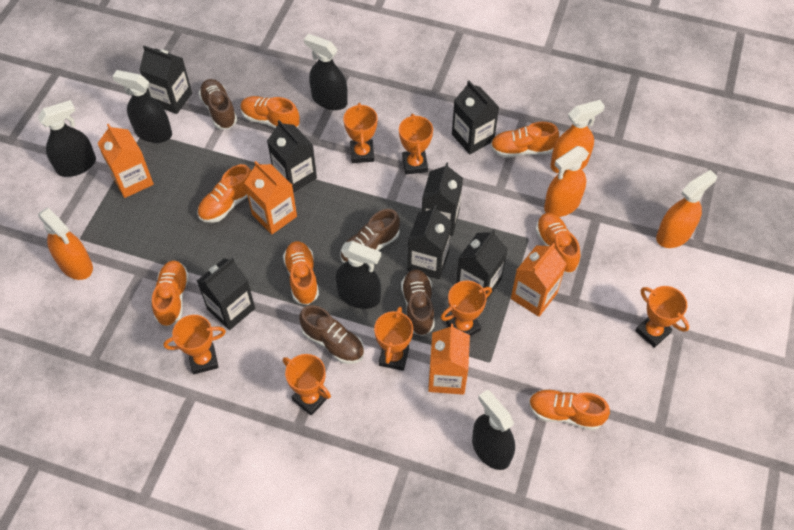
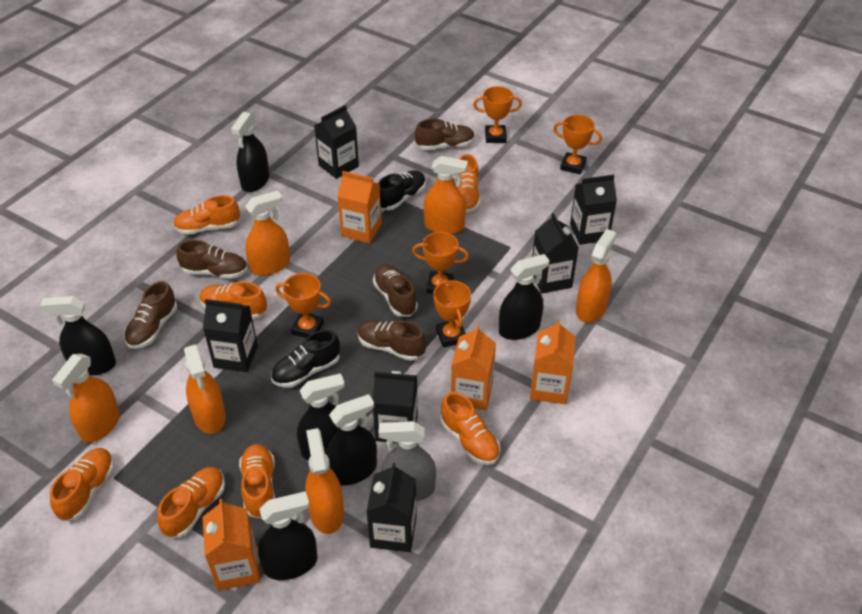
black carton: [139,46,192,114] [197,258,255,330] [267,120,317,193] [408,205,452,279] [422,162,463,236] [452,81,499,154] [456,229,508,301] = 7 -> [203,299,258,372] [314,105,359,179] [366,463,417,552] [373,371,418,443] [532,213,579,294] [570,175,617,245] = 6
black shoe: none = 0 -> [271,330,340,387] [378,170,426,210] = 2
black spray bottle: [38,100,96,177] [112,70,172,143] [304,34,348,110] [336,241,381,309] [472,390,515,470] = 5 -> [40,296,116,376] [231,112,270,192] [258,491,318,580] [297,373,345,460] [326,394,377,486] [499,254,549,340] = 6
brown shoe: [198,79,237,129] [299,305,364,364] [340,209,400,263] [401,269,435,336] = 4 -> [124,281,177,349] [176,240,247,279] [357,320,426,361] [373,264,418,317] [415,118,475,150] = 5
grey spray bottle: none = 0 -> [378,421,436,501] = 1
orange spray bottle: [38,208,93,280] [544,146,589,217] [551,100,605,173] [656,170,717,248] = 4 -> [52,354,120,443] [184,344,226,434] [245,190,290,276] [305,428,344,534] [424,156,468,234] [576,229,616,323] = 6
orange trophy: [163,315,226,374] [283,354,331,416] [343,103,378,163] [374,307,413,371] [399,114,433,174] [441,281,492,336] [635,286,689,348] = 7 -> [275,273,331,338] [412,232,469,294] [433,279,471,348] [473,86,522,143] [553,115,602,174] = 5

